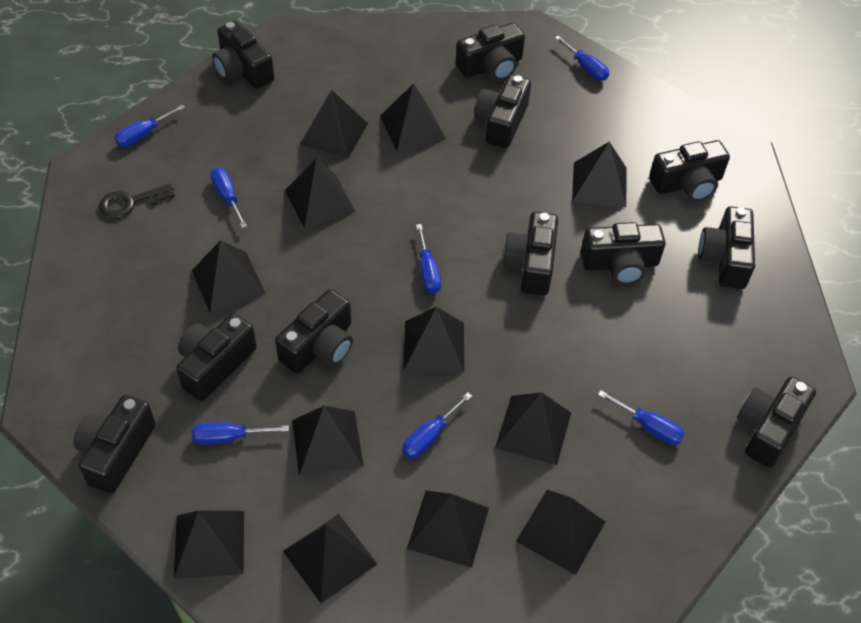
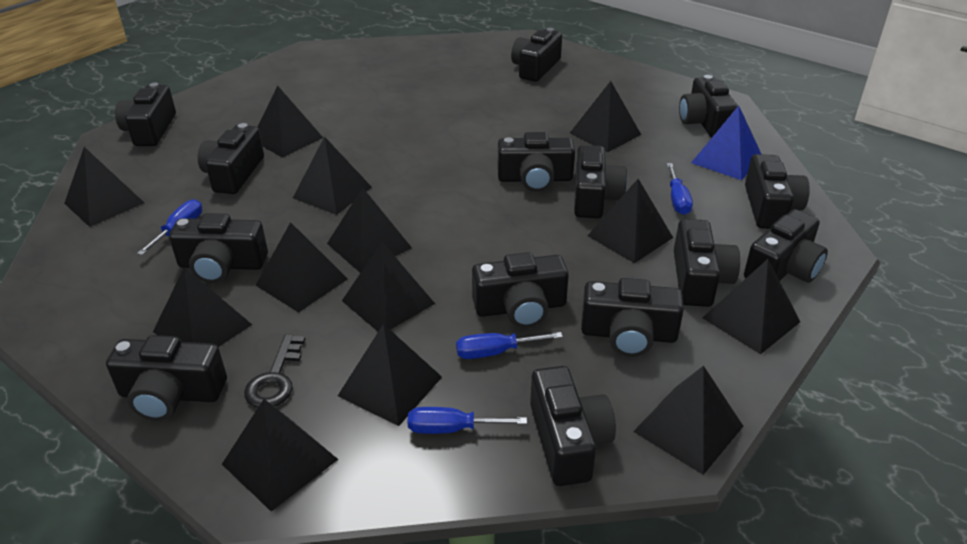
black camera: [73,395,156,494] [176,313,257,401] [212,21,274,89] [275,289,353,373] [455,23,525,81] [474,74,531,148] [503,212,558,295] [581,222,666,285] [649,140,730,202] [698,206,755,289] [737,377,816,468] = 11 -> [106,335,227,421] [115,82,176,146] [169,213,268,283] [198,123,264,194] [472,252,569,328] [498,132,575,192] [511,28,562,82] [530,366,616,486] [574,145,627,218] [581,278,684,357] [674,219,740,307] [679,75,738,138] [744,209,828,283] [745,154,810,229] = 14
black pyramid: [174,510,244,579] [192,240,266,313] [283,514,377,603] [285,158,356,229] [292,406,364,476] [300,90,368,158] [380,83,446,151] [403,307,464,373] [407,490,489,568] [495,392,571,465] [516,490,605,575] [572,142,627,207] = 12 -> [64,147,144,227] [153,267,252,347] [222,399,338,512] [256,222,348,313] [257,86,323,158] [293,136,372,215] [327,187,412,273] [338,324,442,426] [342,242,435,332] [570,81,641,152] [587,179,673,263] [633,366,743,475] [703,259,800,354] = 13
blue pyramid: none = 0 -> [691,106,761,180] = 1
blue screwdriver: [115,105,185,147] [191,422,289,445] [210,167,247,228] [402,392,472,459] [416,224,441,294] [555,36,609,81] [598,390,685,445] = 7 -> [137,199,202,255] [408,407,527,434] [456,332,563,359] [667,163,693,215] = 4

